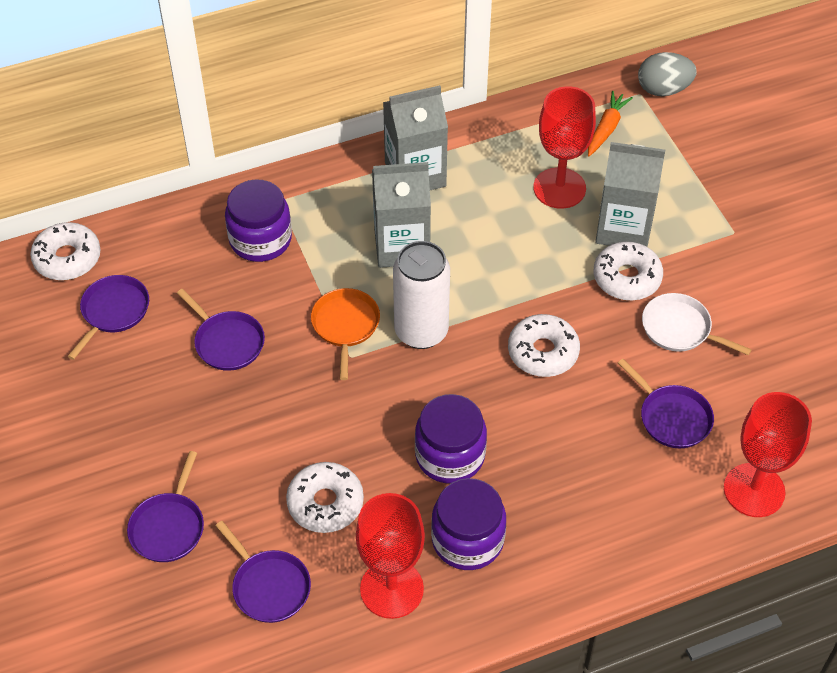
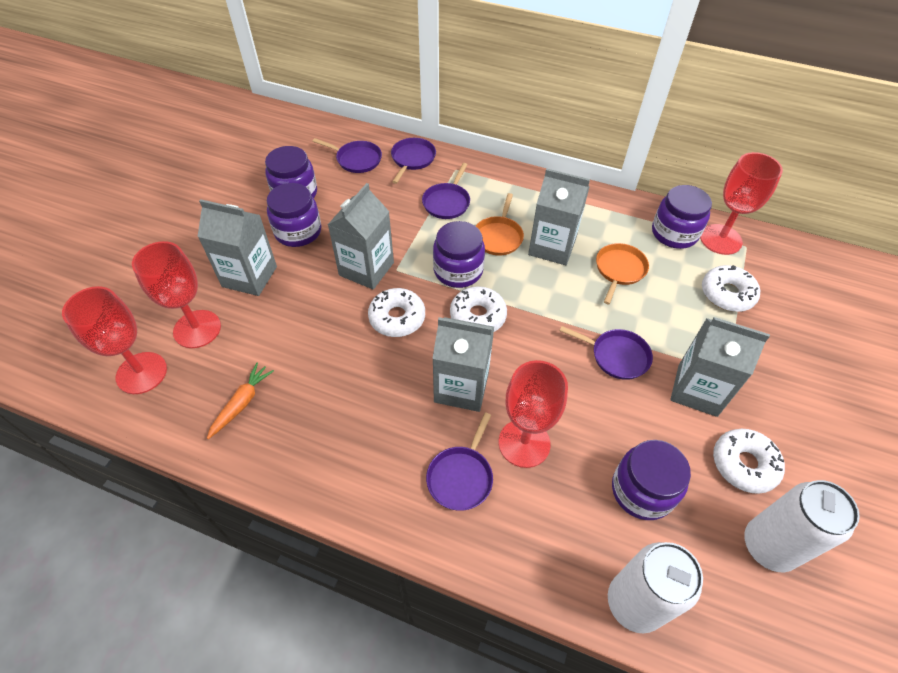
grey carton: [372,162,431,268] [383,85,448,190] [595,142,665,247] = 3 -> [197,199,277,296] [328,183,394,289] [432,317,494,412] [528,168,590,265] [670,317,770,417] = 5
grey egg: [638,52,697,96] = 1 -> none = 0
orange pan: [311,288,380,380] = 1 -> [476,193,524,255] [596,243,649,304] = 2
purple jar: [225,179,292,262] [415,394,487,483] [431,478,506,570] = 3 -> [265,146,317,198] [267,183,321,247] [433,221,485,288] [612,440,691,520] [652,185,712,249] = 5
red goblet: [356,493,425,619] [533,86,596,209] [724,392,812,517] = 3 -> [62,286,167,394] [132,241,221,348] [498,360,568,468] [700,152,783,255] = 4
white can: [393,241,450,349] = 1 -> [608,542,703,634] [744,480,860,572] = 2
white pan: [642,293,752,355] = 1 -> none = 0

